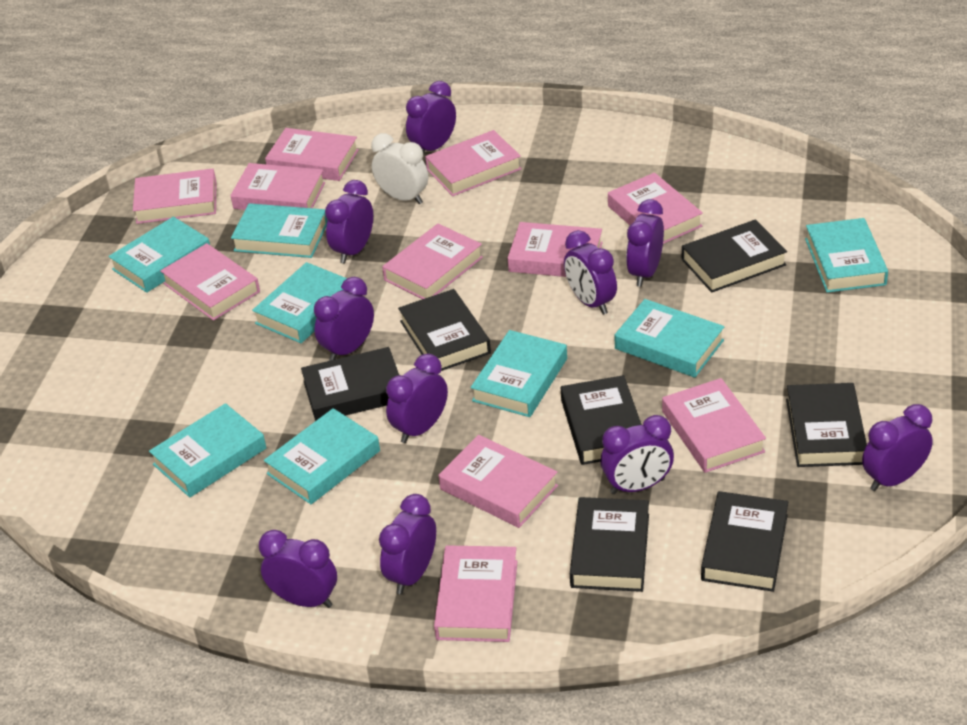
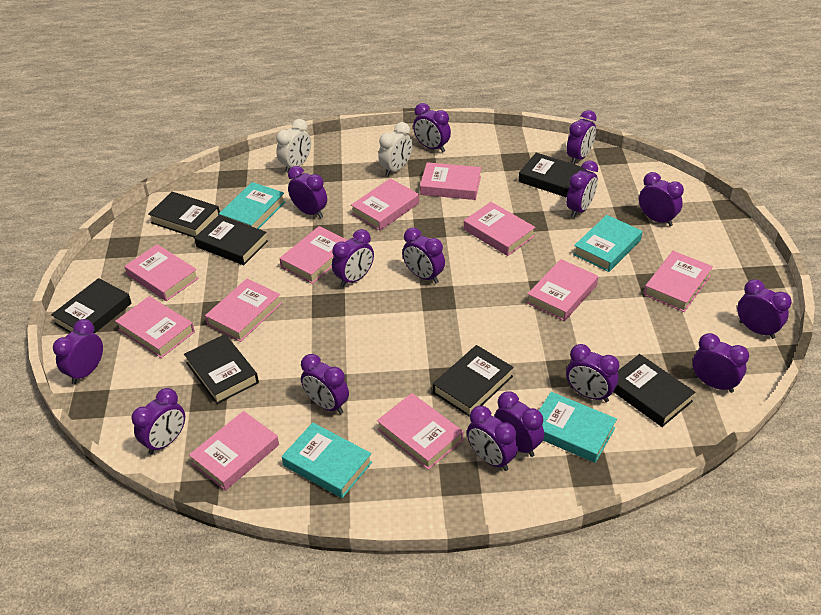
purple clock: [259,530,337,608] [314,277,374,361] [325,180,373,264] [379,494,436,595] [386,354,448,443] [406,81,456,154] [564,230,617,315] [601,415,674,494] [626,199,664,287] [862,404,933,491] = 10 -> [53,319,103,384] [132,388,185,455] [288,166,327,218] [301,354,349,414] [332,229,374,287] [402,228,445,284] [413,103,451,153] [467,406,518,471] [494,391,544,457] [566,160,598,218] [566,344,619,402] [567,110,597,164] [639,172,684,226] [693,333,749,393] [737,279,792,339] = 15
turquoise book: [108,217,210,293] [149,403,266,498] [231,203,328,258] [252,262,347,343] [264,408,380,504] [471,330,567,417] [614,299,725,378] [805,218,888,293] = 8 -> [219,182,285,229] [282,423,372,498] [539,392,617,463] [573,215,642,272] = 4
white clock: [371,133,428,204] = 1 -> [276,119,311,173] [378,122,412,176] = 2

